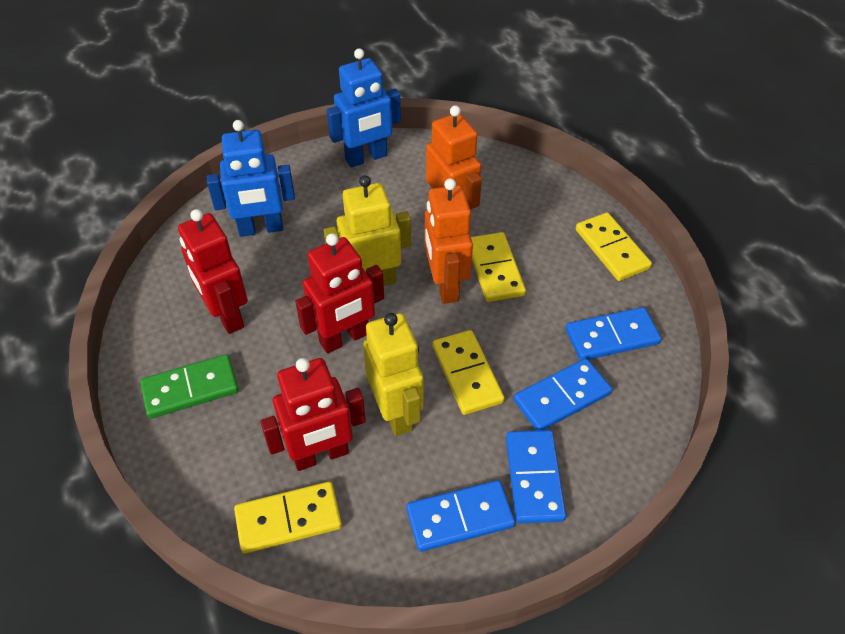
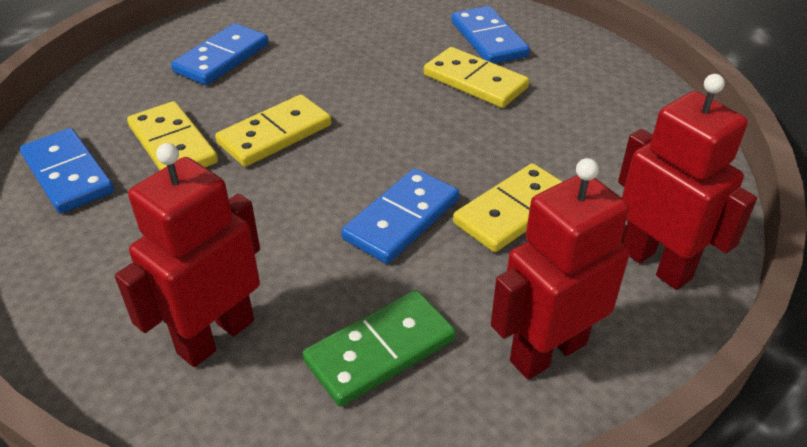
blue robot: [207,120,295,237] [327,48,401,167] = 2 -> none = 0
orange robot: [425,178,473,304] [426,105,482,209] = 2 -> none = 0
yellow robot: [324,175,411,286] [363,313,424,436] = 2 -> none = 0

